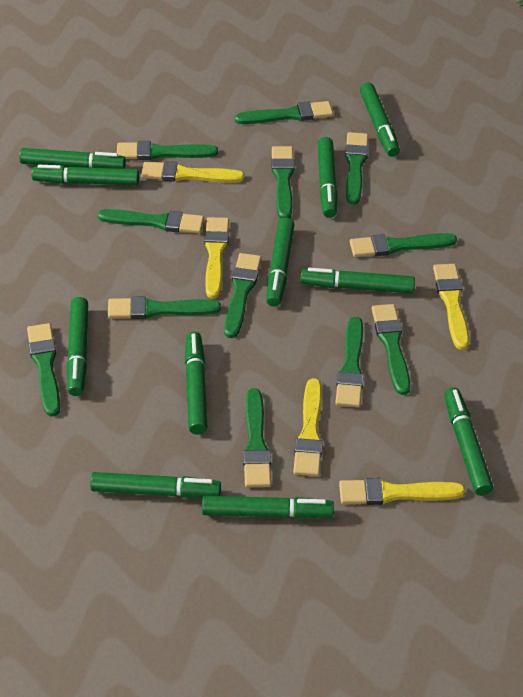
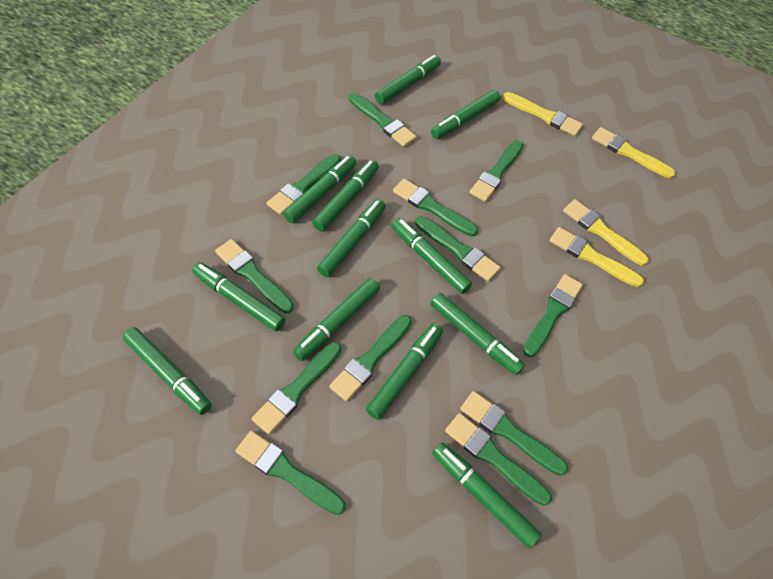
green marker: [19,148,126,169] [31,165,139,185] [66,297,88,396] [90,472,221,498] [185,332,208,435] [202,496,334,519] [266,217,294,307] [300,268,415,294] [318,137,338,218] [360,83,400,157] [444,387,493,496] = 11 -> [123,327,212,415] [192,262,286,331] [283,155,357,223] [293,278,380,361] [312,160,379,232] [317,199,386,277] [366,323,443,420] [375,55,441,104] [391,218,472,294] [430,293,525,375] [431,90,500,139] [432,442,541,548] = 12
yellow brush: [141,161,245,183] [204,217,229,299] [293,378,323,476] [339,478,465,505] [433,264,469,350] = 5 -> [503,92,583,136] [550,227,644,287] [563,199,649,266] [592,127,676,179] = 4

